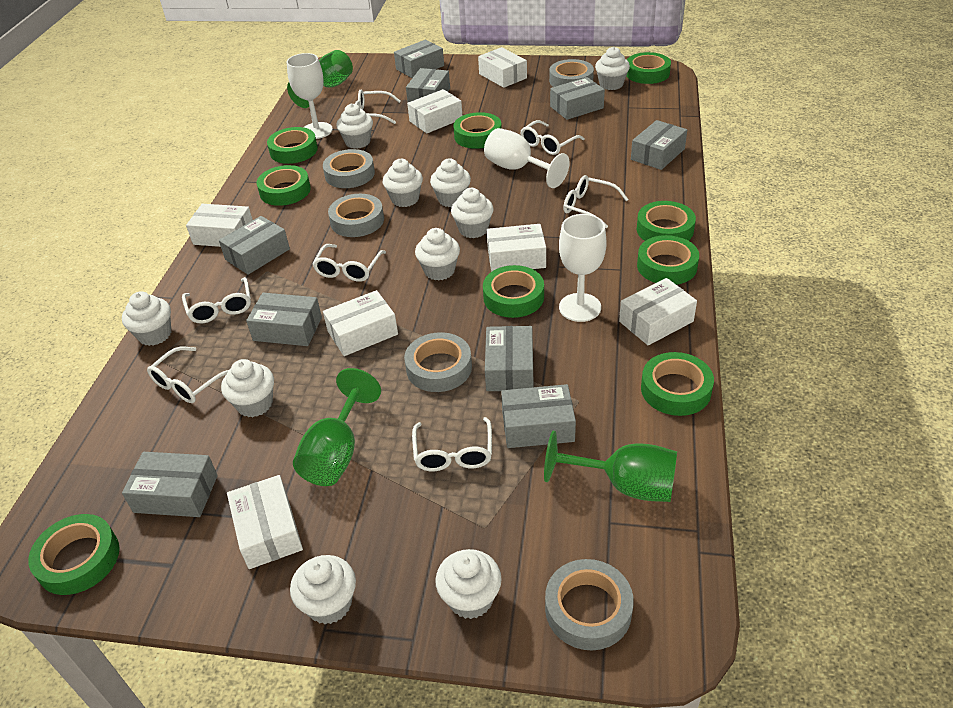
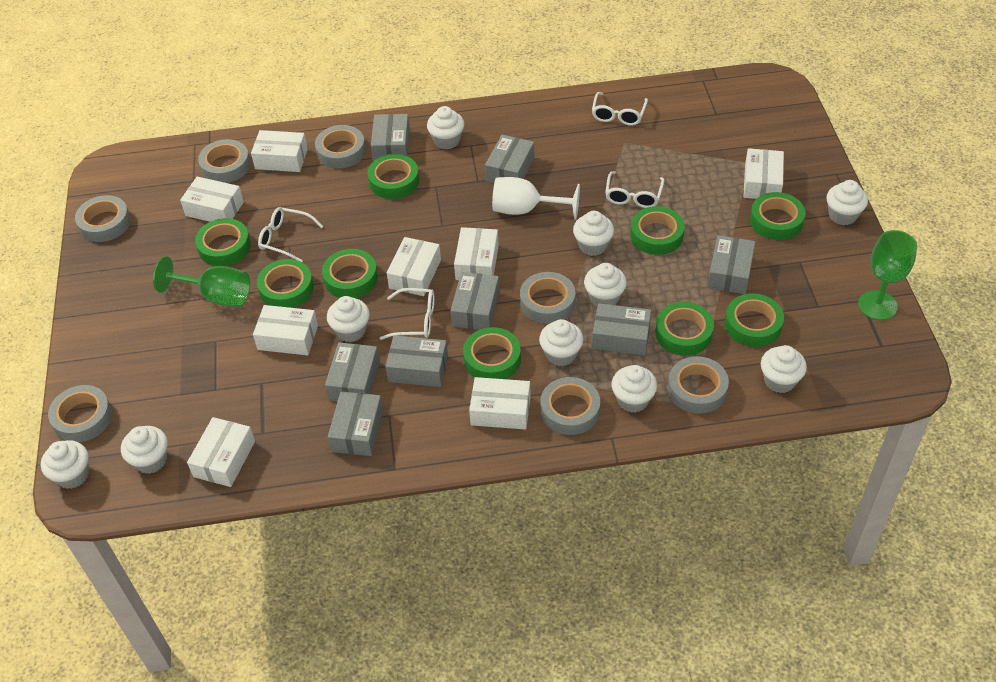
green goblet: [287,50,353,108] [293,368,381,486] [544,431,677,502] = 3 -> [153,256,250,307] [858,230,917,320] = 2
grey box: [122,452,218,517] [219,216,290,275] [246,293,322,346] [394,40,444,78] [406,68,450,102] [485,326,534,391] [501,384,576,448] [550,77,605,120] [631,120,687,170] = 9 -> [325,342,380,401] [328,391,383,456] [371,114,410,161] [385,335,448,387] [450,272,500,330] [485,134,534,183] [592,303,651,355] [708,235,755,294] = 8
grey tape: [323,149,375,188] [328,194,384,237] [404,332,472,392] [545,559,634,650] [549,59,594,87] = 5 -> [48,385,112,442] [75,195,131,242] [198,139,251,183] [315,125,366,169] [520,272,576,324] [541,377,600,435] [668,356,729,414] = 7
white box: [186,204,253,247] [227,475,303,569] [323,290,398,356] [407,89,462,133] [478,47,527,88] [487,224,546,272] [619,278,697,345] = 7 -> [180,177,244,222] [187,417,255,487] [251,130,308,172] [253,305,318,355] [387,237,441,296] [454,227,499,280] [469,377,531,430] [743,148,784,199] = 8
white glasses: [147,347,229,403] [182,277,251,323] [312,244,386,282] [355,90,401,124] [412,417,492,471] [521,120,585,155] [563,175,629,228] = 7 -> [258,207,323,262] [380,288,434,340] [592,92,648,126] [605,171,664,208] = 4
white goblet: [286,53,333,139] [484,128,570,188] [559,214,607,322] = 3 -> [492,177,580,220] = 1

